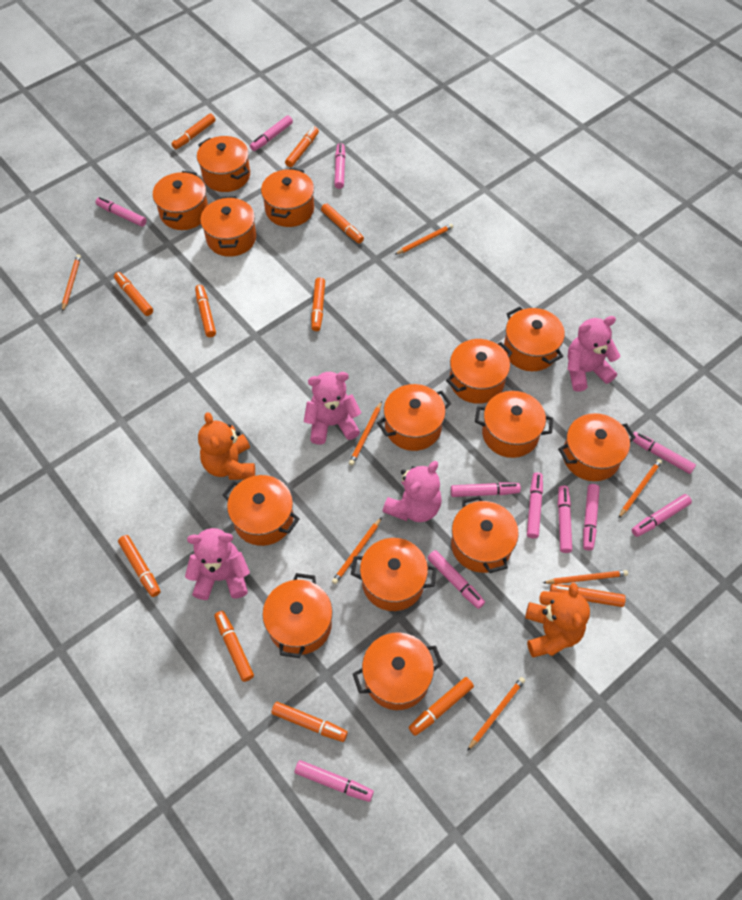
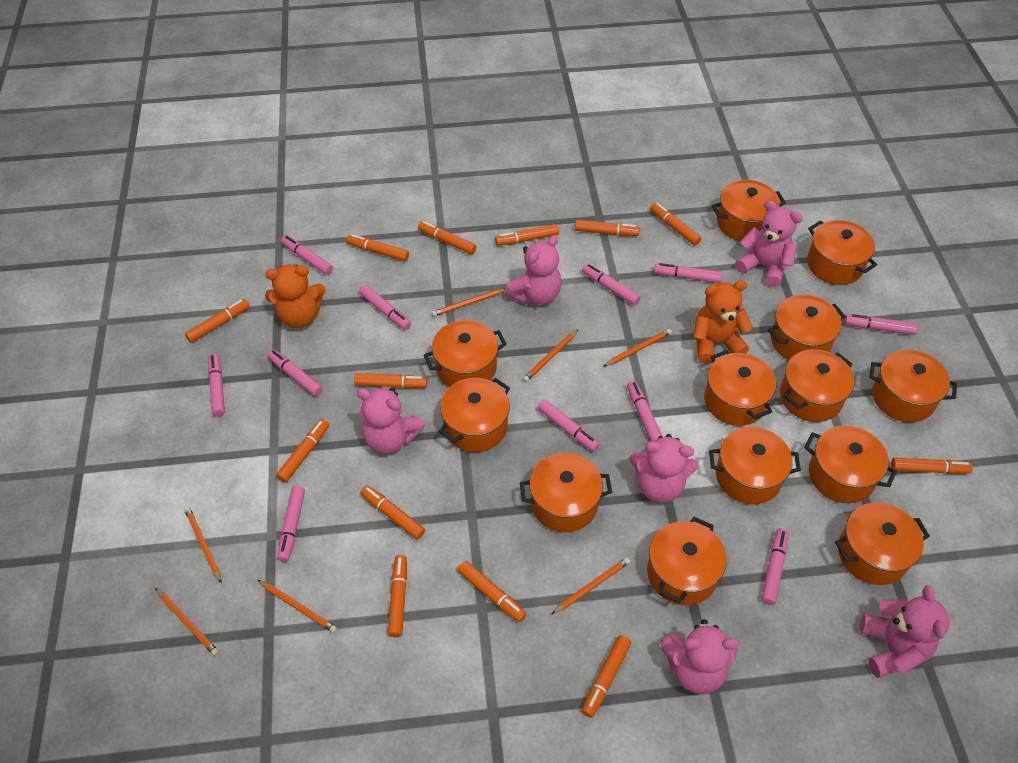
orange marker: [114,272,153,316] [118,535,161,597] [171,113,216,149] [195,285,216,337] [214,611,254,682] [271,702,348,742] [285,127,319,167] [311,278,325,331] [321,203,364,244] [408,677,474,736] [550,584,626,607] = 11 -> [185,299,250,343] [276,419,329,483] [347,234,409,261] [354,373,427,388] [360,485,425,539] [388,555,407,637] [418,221,476,254] [457,561,527,622] [495,224,559,246] [575,220,640,236] [582,635,631,718] [650,203,701,246] [891,458,973,474] = 13
orange pot: [153,171,208,230] [197,136,250,192] [200,196,256,257] [223,475,299,546] [261,168,314,227] [262,573,333,658] [351,538,437,611] [353,632,443,710] [377,384,451,451] [446,339,512,404] [451,496,519,573] [475,391,553,458] [504,306,565,371] [558,413,636,481] = 14 -> [423,320,507,387] [439,378,510,452] [520,453,612,532] [647,517,727,605] [704,350,776,426] [709,427,801,505] [712,180,786,241] [768,295,846,360] [780,349,854,422] [804,426,897,503] [807,220,877,285] [835,502,930,585] [869,350,957,422] = 13
pink teddy bear: [185,528,250,600] [304,372,361,445] [383,461,442,522] [567,316,620,392] = 4 -> [357,387,425,454] [504,235,562,305] [630,434,698,503] [661,619,740,694] [735,200,803,287] [860,585,950,678] = 6

